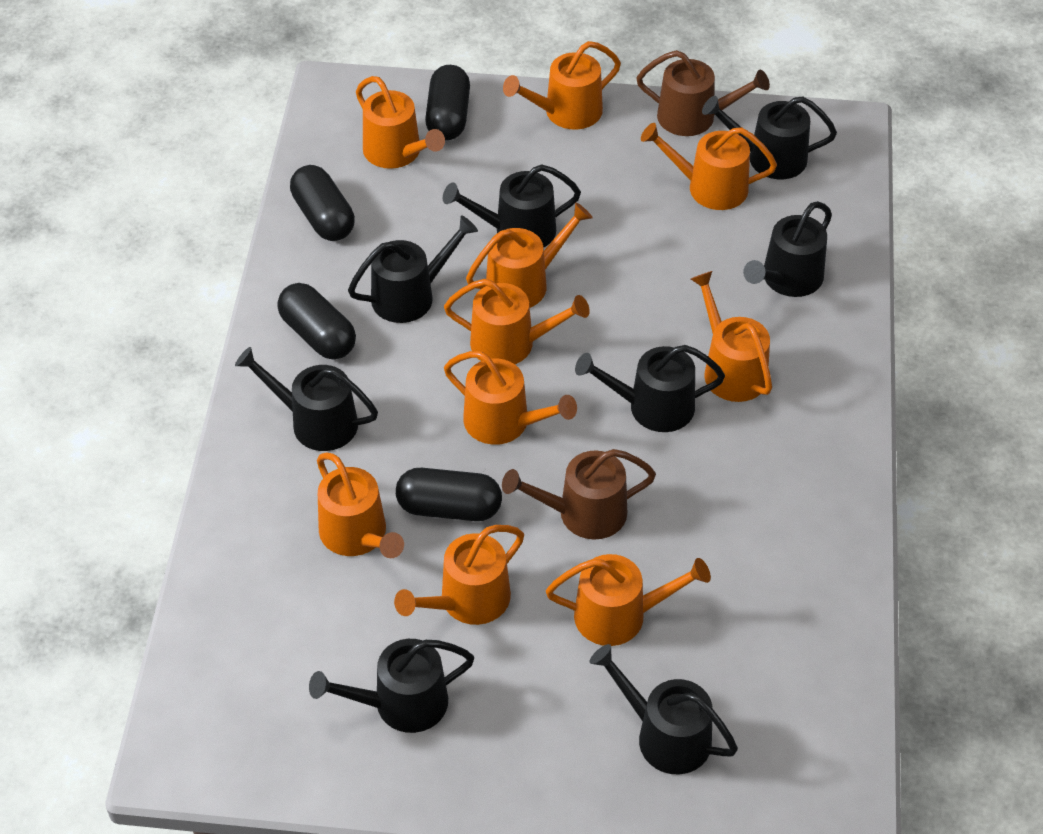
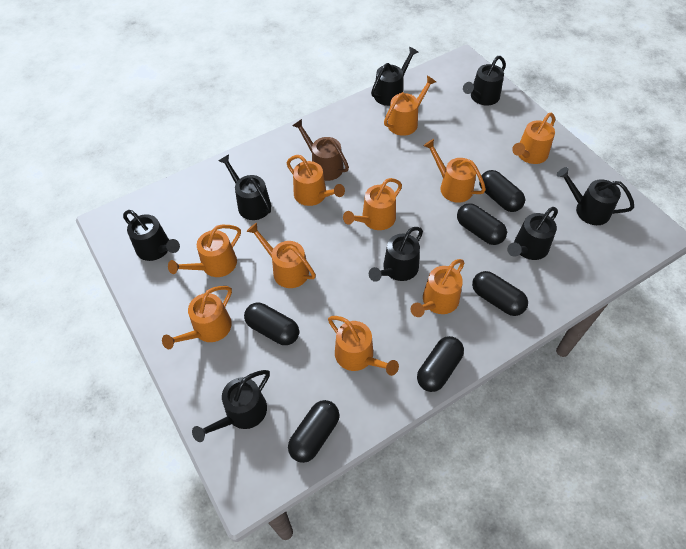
black capsule: [277,283,356,360] [290,165,355,241] [396,468,502,521] [425,65,470,140] = 4 -> [244,303,299,345] [288,400,340,463] [417,336,464,392] [457,203,507,245] [472,271,528,316] [479,170,525,212] = 6
brown watering can: [502,449,656,539] [636,50,770,136] = 2 -> [292,119,349,181] = 1

